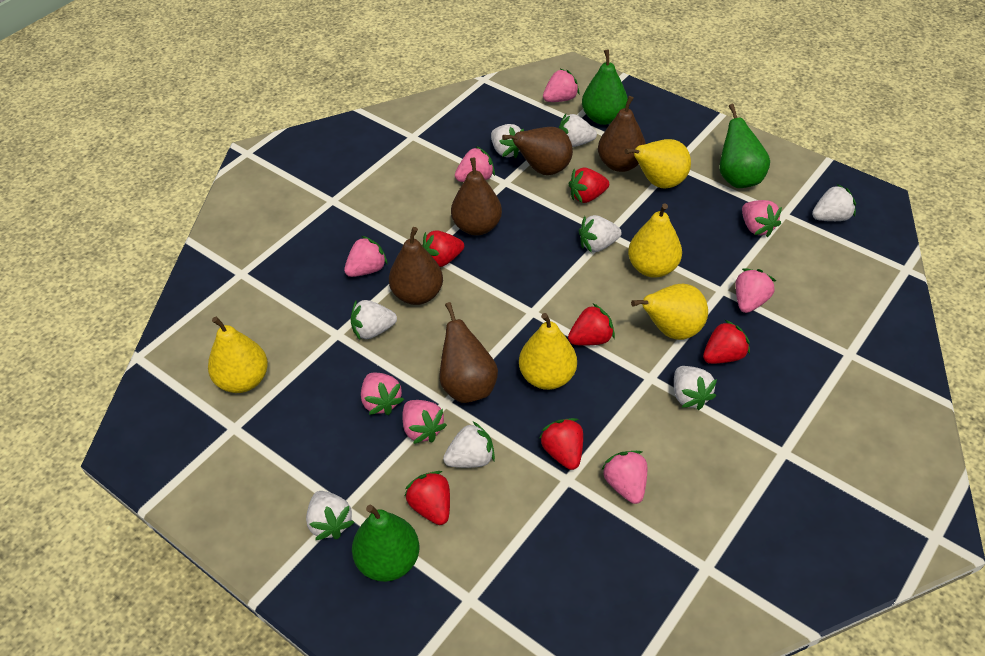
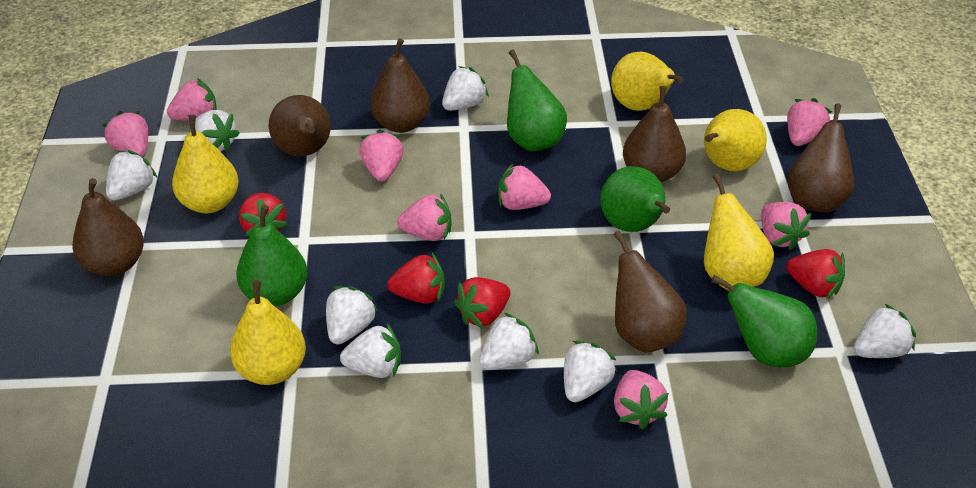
brown pear: [389,227,443,305] [439,302,498,403] [451,158,502,236] [502,127,573,175] [598,96,646,172] = 5 -> [72,178,144,276] [269,95,331,156] [370,38,430,133] [613,230,687,352] [623,86,686,182] [787,103,854,213] = 6
green pear: [352,505,419,582] [582,49,628,125] [719,104,770,188] = 3 -> [236,205,307,306] [507,50,567,152] [600,166,670,232] [711,275,817,367] = 4
red strawberry: [405,471,450,525] [422,230,464,267] [540,418,583,470] [568,168,609,203] [568,303,615,346] [703,320,750,364] = 6 -> [239,193,287,236] [387,253,445,304] [454,277,511,328] [787,249,845,299] = 4

